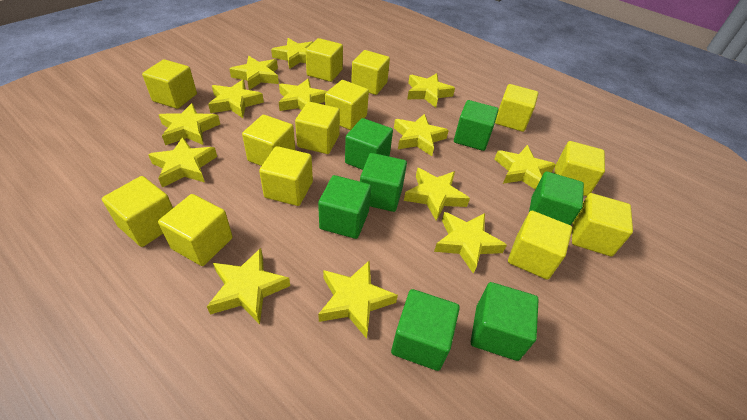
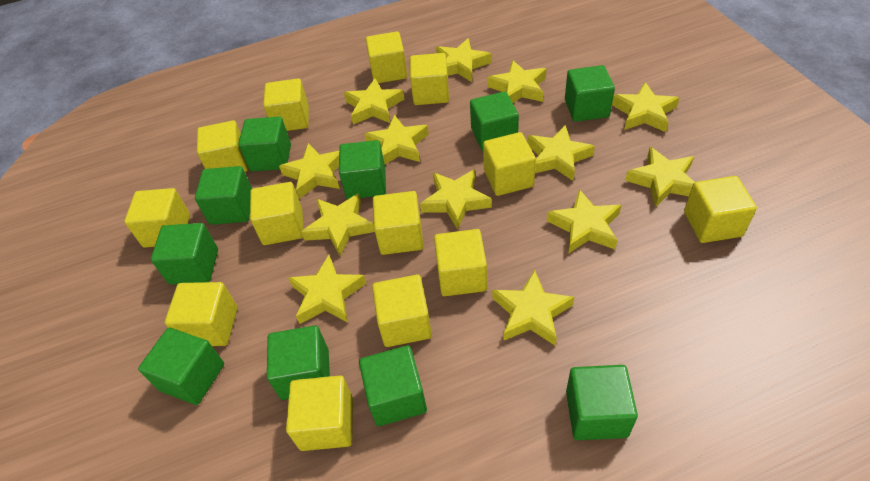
green cube: [318,175,371,239] [345,118,393,170] [360,153,407,212] [391,289,460,371] [454,100,499,151] [471,282,539,361] [529,171,584,225] = 7 -> [138,328,224,405] [151,223,218,285] [195,166,252,225] [238,117,291,172] [267,325,330,400] [339,140,386,199] [359,345,427,426] [470,91,519,151] [565,65,615,122] [566,365,638,440] = 10

